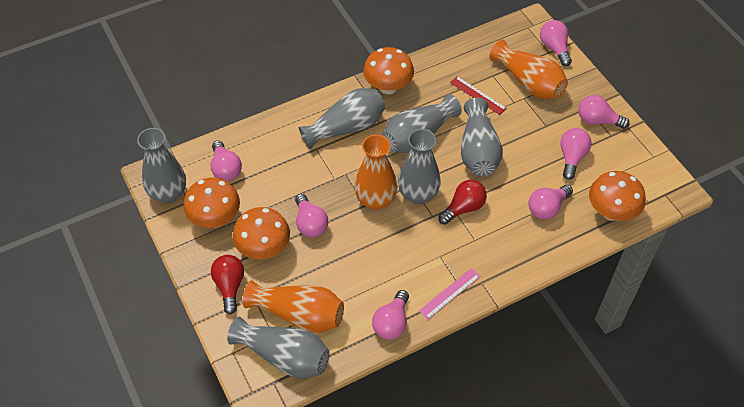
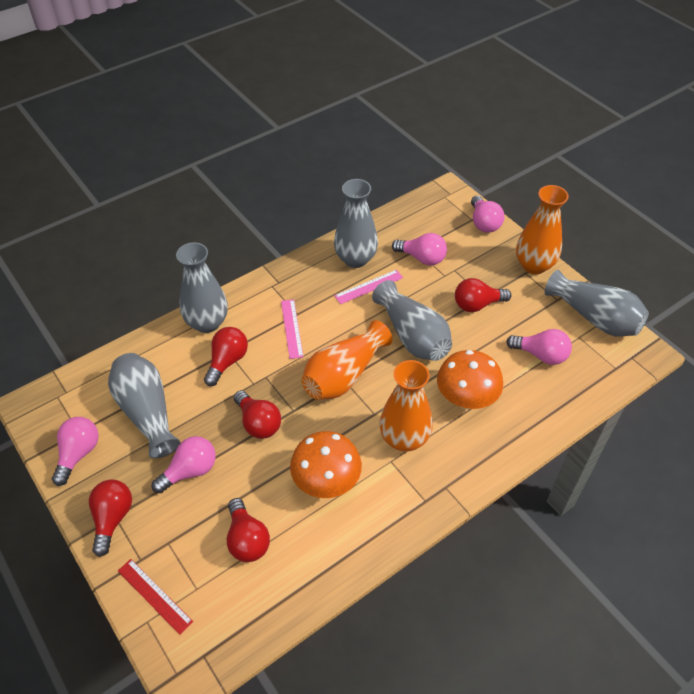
grey vase: [137,128,186,203] [227,317,330,378] [299,88,385,149] [382,94,462,153] [398,129,441,204] [461,98,503,177] = 6 -> [108,353,181,458] [176,242,228,333] [334,179,378,268] [372,280,452,361] [545,270,649,337] = 5
orange mushroom: [183,177,240,228] [233,207,290,259] [363,47,414,94] [589,171,646,221] = 4 -> [290,431,362,498] [437,350,503,409] = 2
pink light bulb: [210,140,242,181] [295,194,328,237] [372,290,409,340] [528,184,573,219] [540,20,572,66] [560,128,592,180] [578,95,630,129] = 7 -> [52,417,98,486] [152,436,216,493] [392,233,447,266] [471,196,504,233] [506,329,572,365] = 5
pink ruler: [419,268,480,320] = 1 -> [281,299,303,359] [334,270,403,304] = 2
red light bulb: [211,255,244,314] [438,180,487,225] = 2 -> [89,479,132,557] [204,327,248,386] [227,498,270,562] [234,391,281,439] [455,278,511,312] = 5

